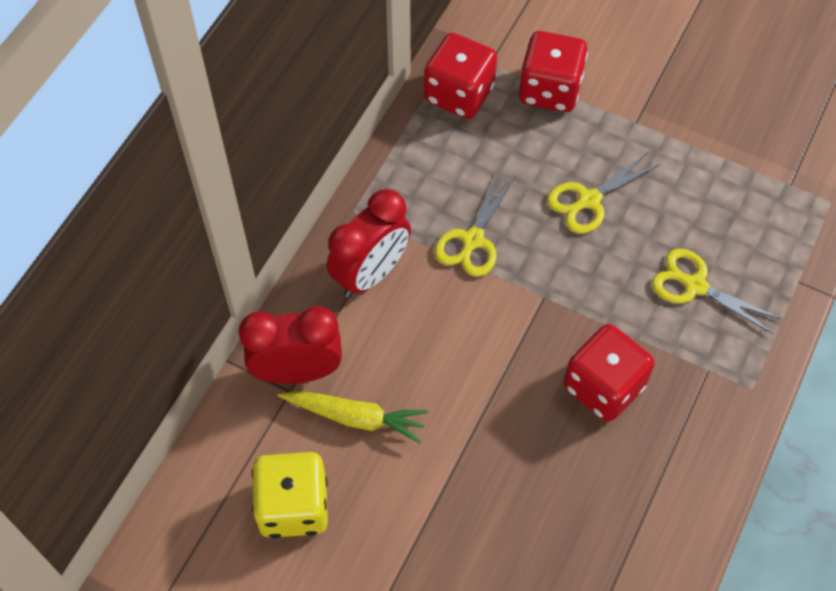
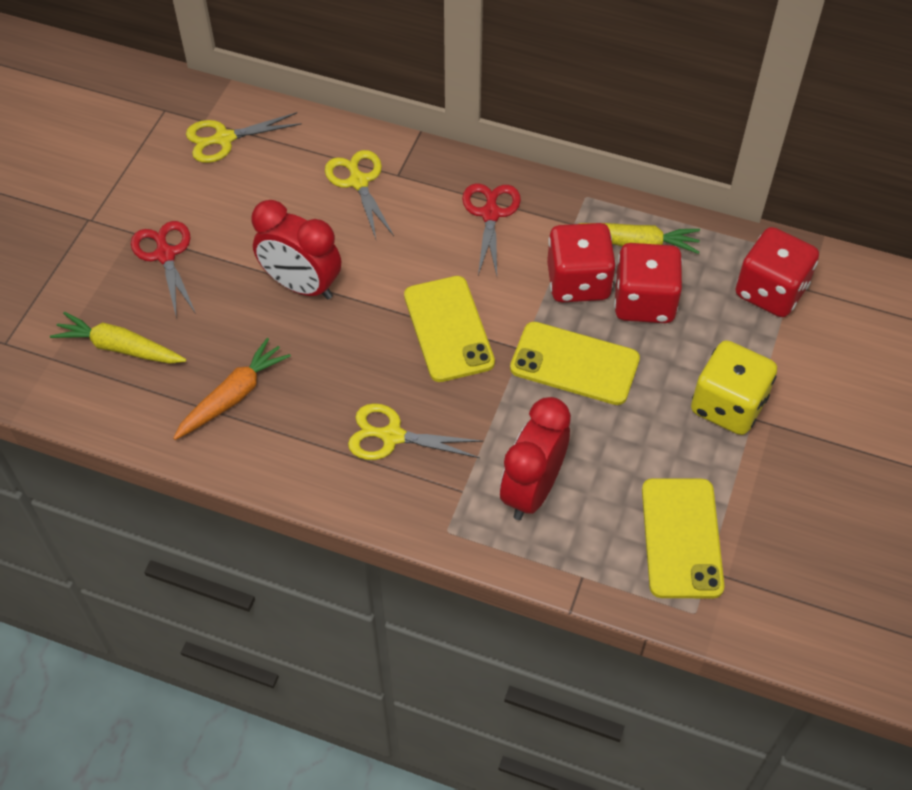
orange carrot: none = 0 -> [173,338,291,440] = 1
red scissors: none = 0 -> [131,221,196,319] [462,183,521,276] = 2
yellow carrot: [278,391,428,443] = 1 -> [50,312,187,364] [579,223,700,254] = 2
yellow phone: none = 0 -> [404,276,495,382] [510,322,640,405] [642,478,725,598] = 3

